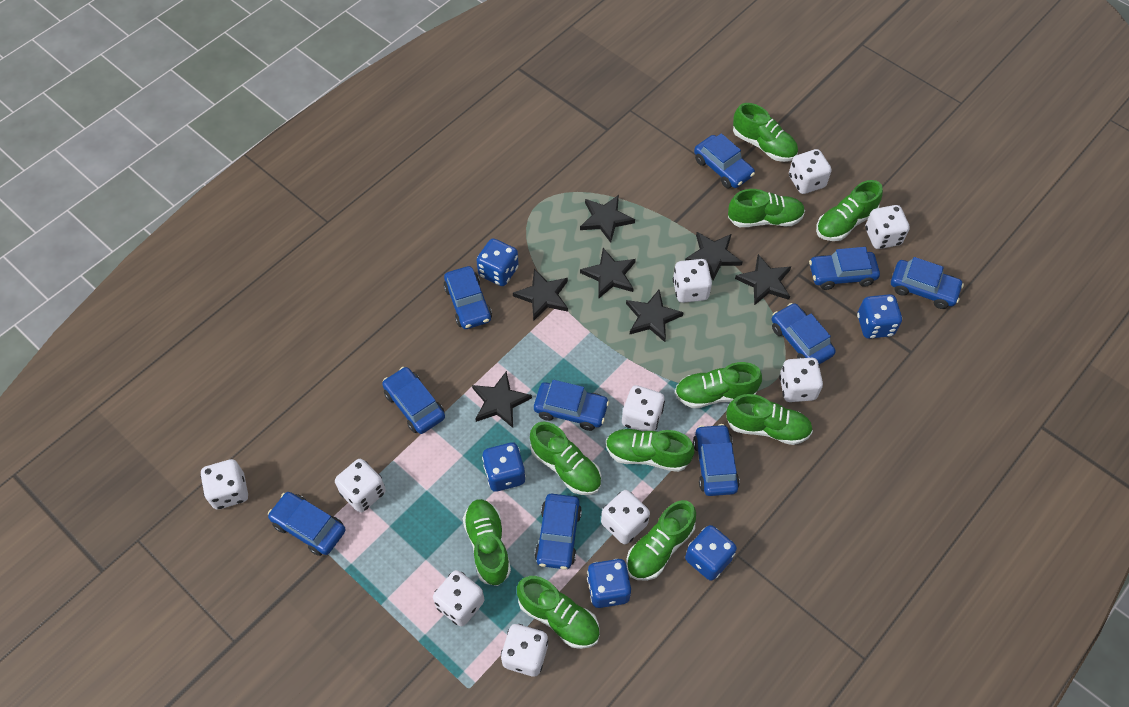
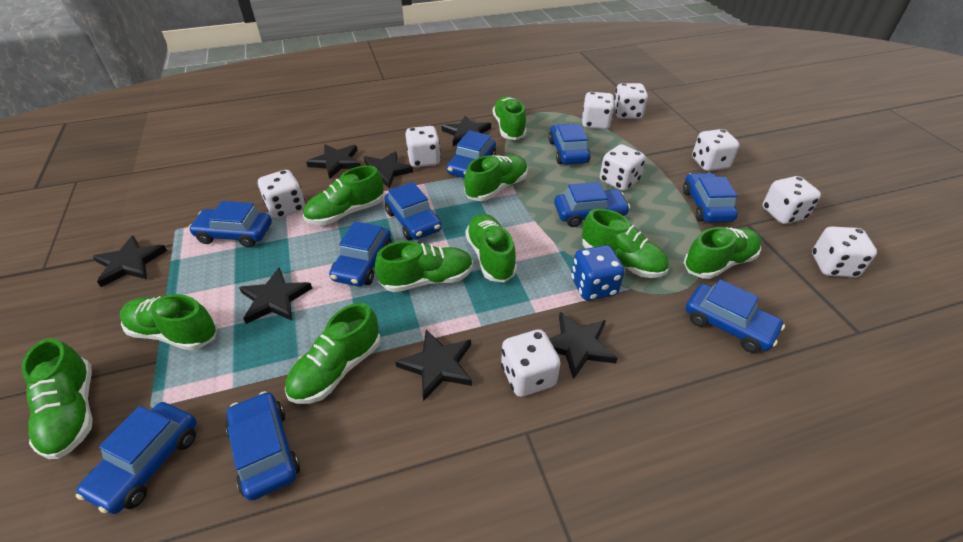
blue dice: [476,239,519,286] [482,442,526,492] [587,559,631,608] [685,525,737,581] [857,294,902,339] = 5 -> [571,245,625,300] = 1
white dice: [200,459,248,509] [335,459,386,513] [433,570,484,626] [501,624,548,676] [601,490,650,544] [622,385,665,431] [673,259,712,303] [779,358,823,402] [789,149,832,194] [865,205,910,249] = 10 -> [258,170,305,219] [405,126,441,167] [501,329,561,397] [582,92,615,129] [600,144,645,191] [614,83,648,119] [692,129,739,171] [762,176,821,224] [812,226,877,277] = 9

